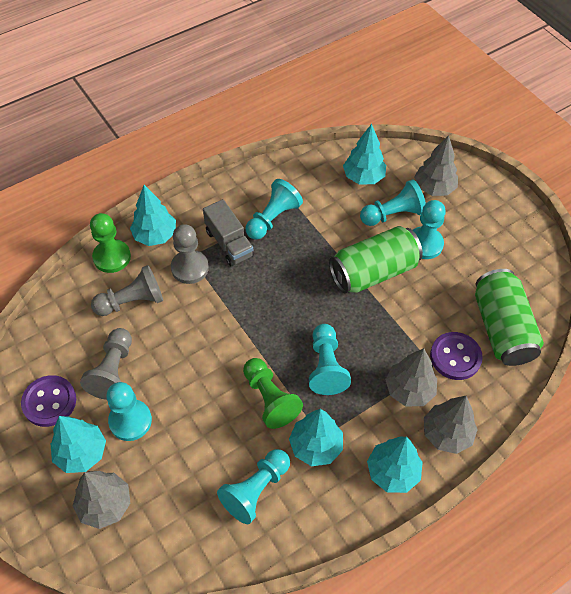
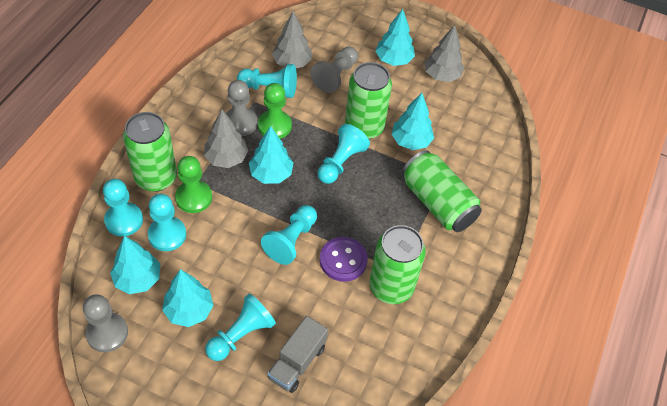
green can: [329,226,423,294] [475,269,544,366] = 2 -> [123,112,177,192] [345,62,392,139] [369,225,426,304] [402,150,482,232] = 4
grey tree: [73,471,130,529] [385,348,437,406] [414,135,458,196] [424,396,478,454] = 4 -> [204,110,248,168] [272,11,312,68] [425,25,464,82] = 3
purple button: [21,375,76,427] [430,332,483,380] = 2 -> [320,237,368,282] = 1

